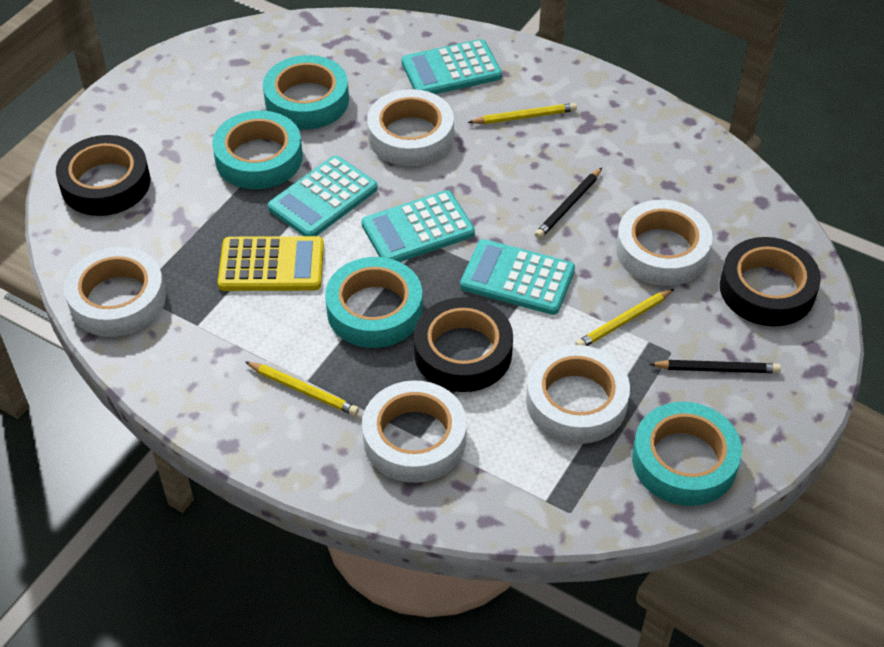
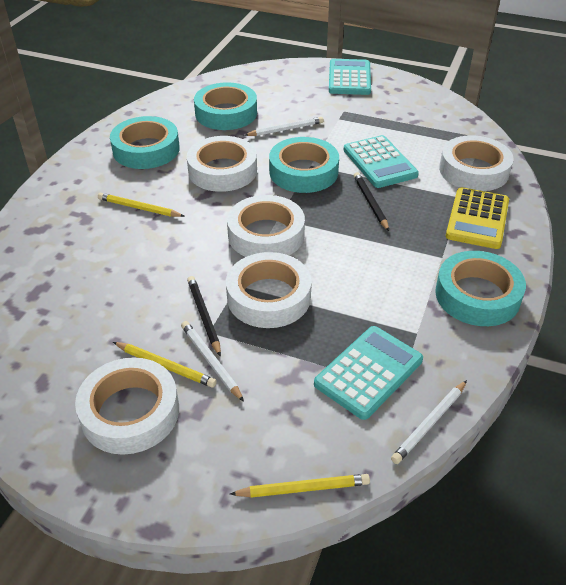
black tape: [56,135,151,216] [414,297,513,392] [720,237,821,326] = 3 -> none = 0
turquoise calculator: [268,156,378,236] [362,190,475,262] [401,39,502,94] [460,239,575,315] = 4 -> [314,326,423,420] [329,59,371,95] [344,135,419,188] = 3
white pencil: none = 0 -> [181,321,244,402] [244,117,324,136] [391,380,467,464] = 3

